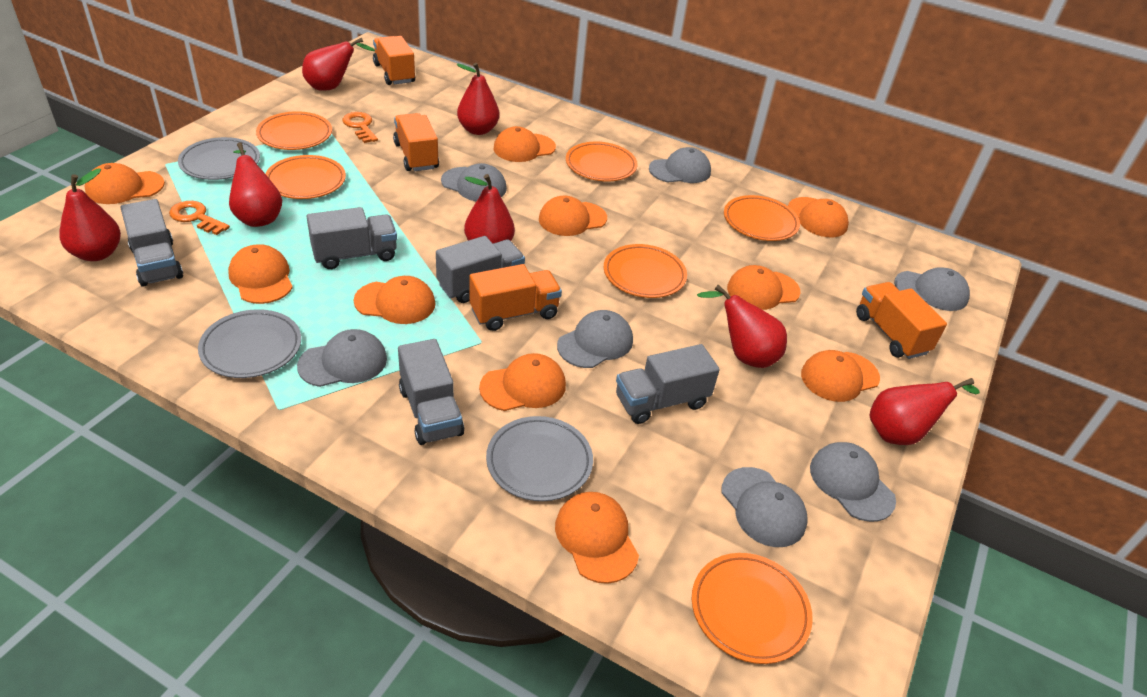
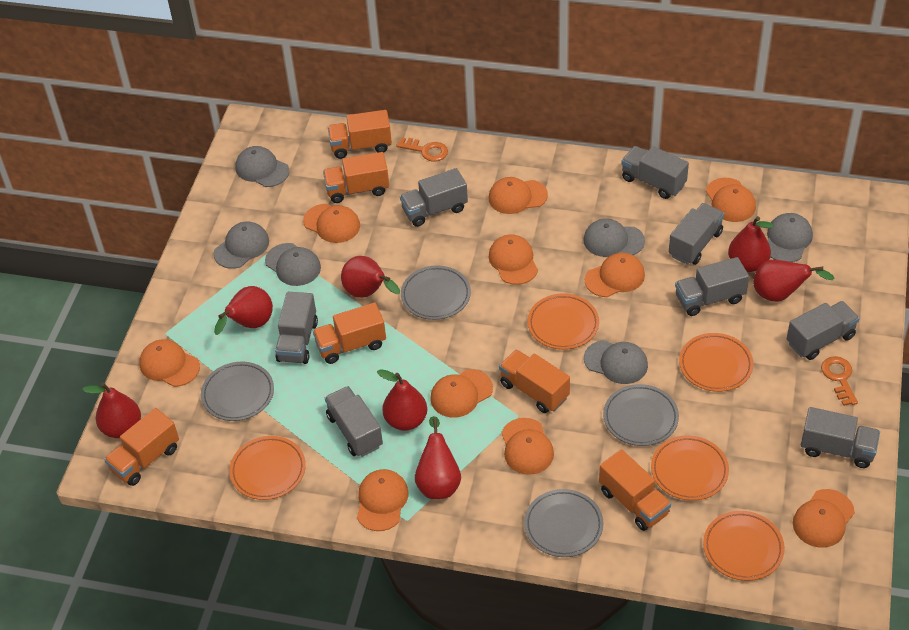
grey cap: [297,329,387,387] [441,163,507,201] [557,310,633,368] [649,147,711,183] [722,467,808,547] [810,442,896,522] [894,267,970,311] = 7 -> [214,221,269,269] [235,146,289,187] [265,243,321,286] [583,218,645,257] [584,340,648,384] [767,213,813,262] = 6
grey plate: [178,137,260,180] [198,309,301,378] [486,416,593,501] = 3 -> [201,362,274,421] [401,265,471,320] [524,489,603,557] [603,384,679,446] = 4
grey truck: [120,199,183,287] [306,207,397,269] [398,339,464,445] [436,236,525,303] [616,344,720,424] = 5 -> [275,292,318,364] [325,386,383,457] [400,168,468,227] [621,146,689,199] [669,203,724,265] [675,257,749,316] [787,301,860,360] [801,407,880,468] = 8
orange plate: [256,111,332,150] [265,155,346,199] [566,142,638,181] [604,244,687,298] [692,553,813,664] [724,195,800,241] = 6 -> [229,436,306,500] [528,293,599,350] [651,435,729,501] [679,333,753,392] [703,511,785,581] = 5
orange truck: [373,36,415,85] [393,113,439,171] [469,264,562,331] [856,282,947,359] = 4 -> [104,408,179,486] [313,303,386,364] [323,152,389,203] [328,110,392,159] [499,349,570,413] [599,449,671,531] = 6

